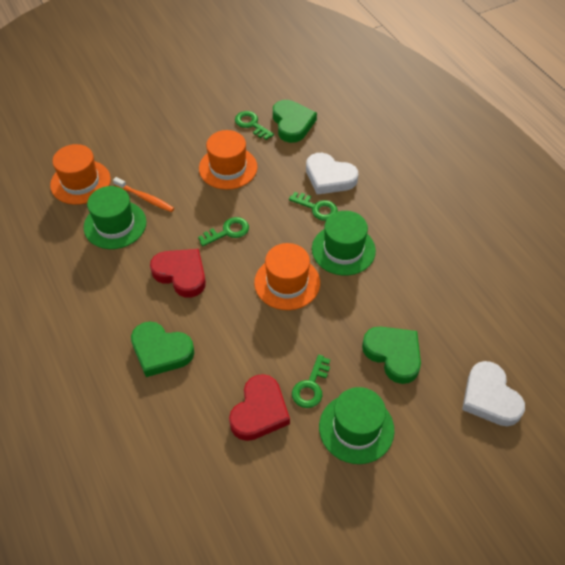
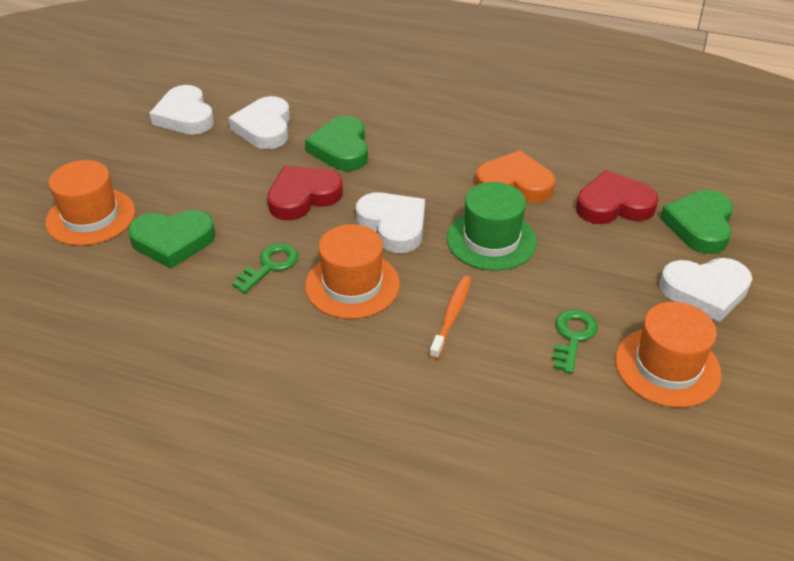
green hat: [84,186,146,249] [312,211,376,276] [319,387,394,464] = 3 -> [447,182,537,271] = 1
green key: [198,217,249,246] [235,111,274,140] [289,192,338,221] [292,355,330,408] = 4 -> [232,243,299,293] [552,310,598,373] = 2
orange heart: none = 0 -> [476,151,555,203] = 1
white heart: [306,153,358,195] [462,361,525,426] = 2 -> [150,85,214,135] [229,96,290,149] [356,192,425,253] [659,258,752,322] = 4

